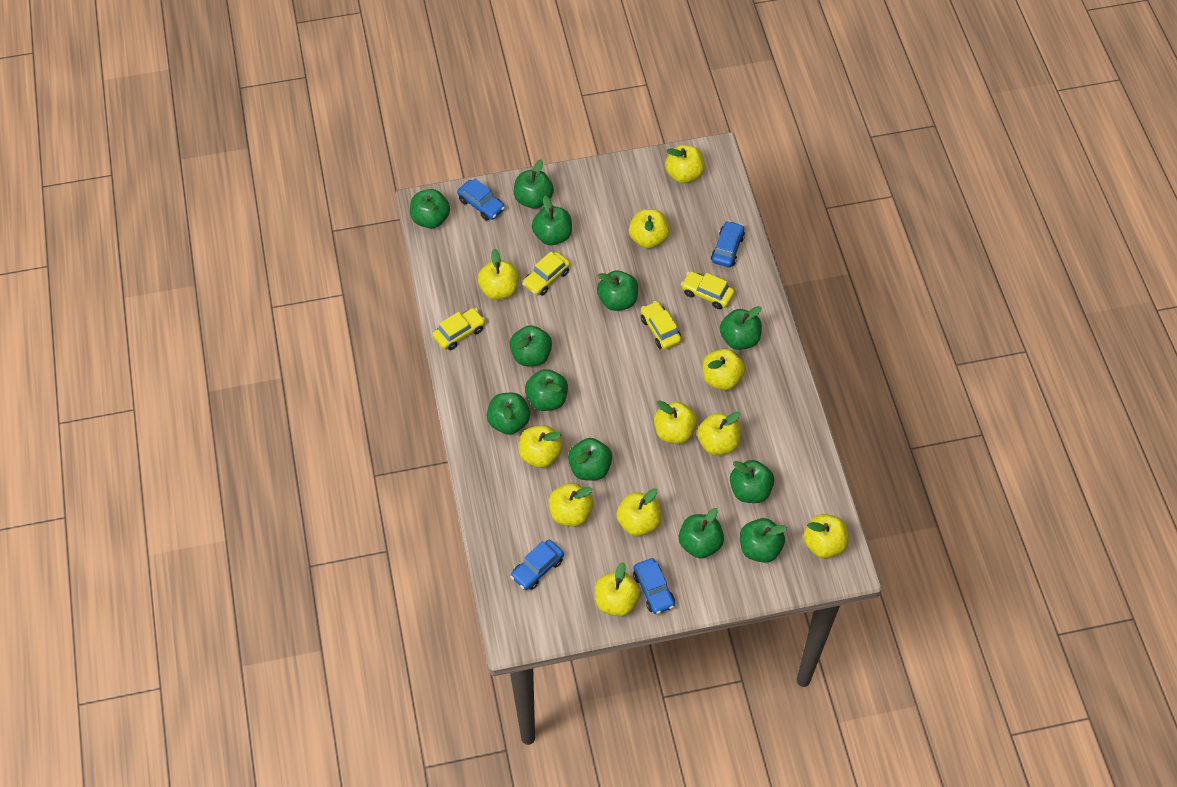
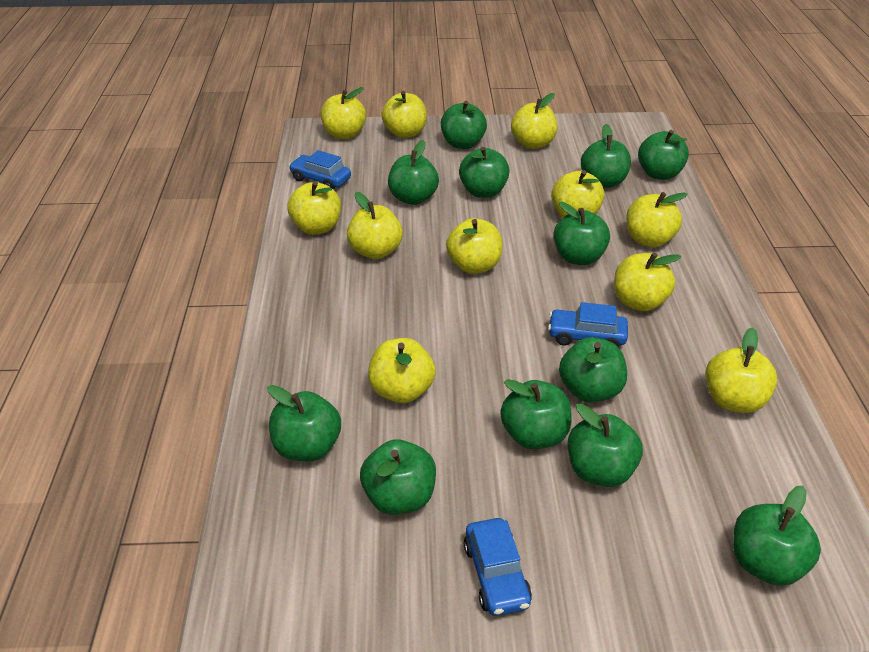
blue car: [457,179,505,221] [510,539,564,590] [633,558,675,614] [711,221,745,267] = 4 -> [289,150,351,190] [464,518,532,616] [548,302,628,348] = 3
yellow car: [433,308,485,350] [522,252,570,296] [641,301,682,350] [681,271,735,309] = 4 -> none = 0

